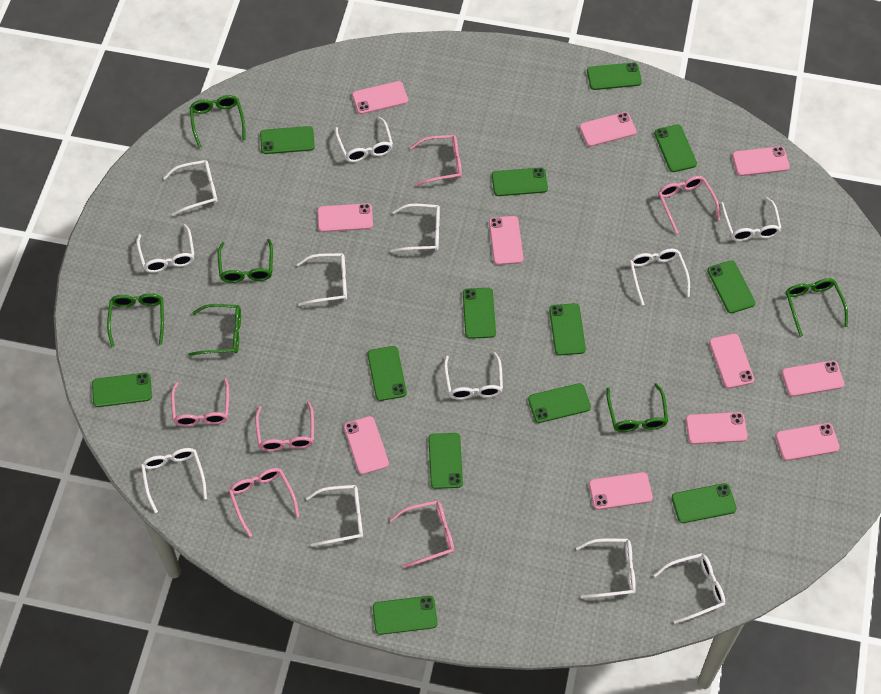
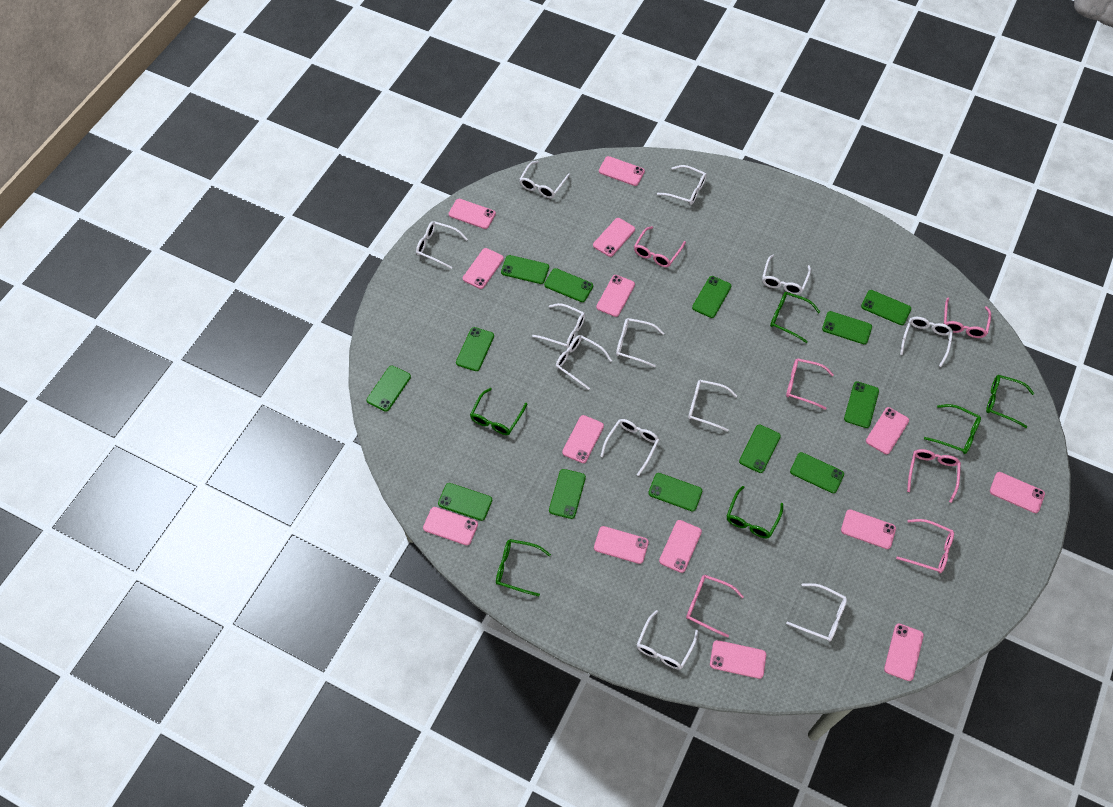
pink phone: [317,203,373,232] [344,416,389,475] [352,81,408,114] [489,216,524,265] [579,112,637,147] [589,472,653,510] [686,412,748,444] [709,334,754,388] [732,146,790,176] [775,423,840,461] [781,360,844,397] = 11 -> [423,507,478,545] [448,199,496,229] [463,248,504,289] [562,415,604,463] [593,218,635,257] [594,526,649,564] [596,275,635,317] [599,156,645,186] [659,520,702,573] [710,640,766,679] [841,509,896,549] [866,407,909,454] [884,624,924,681] [990,472,1045,513] = 14

